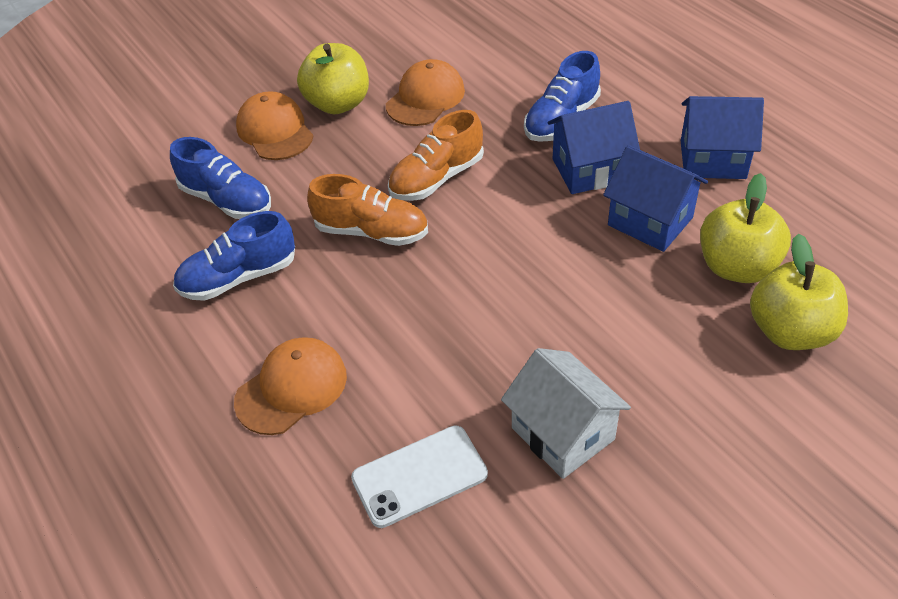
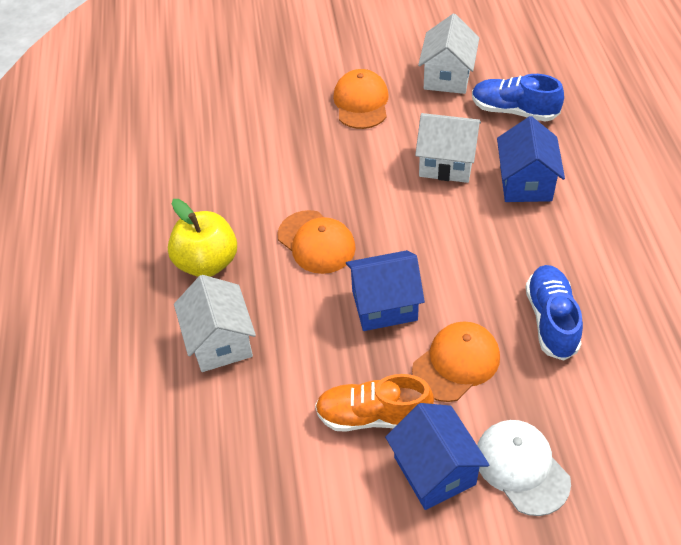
blue shoe: [170,137,271,219] [173,211,295,301] [524,51,601,142] = 3 -> [472,74,564,122] [525,265,583,361] = 2
orange shoe: [307,174,428,246] [388,110,484,201] = 2 -> [315,374,434,432] = 1
white cap: none = 0 -> [477,420,571,516] = 1
white house: [501,348,631,479] = 1 -> [174,275,256,372] [415,113,481,183] [418,14,479,94] = 3
white phone: [351,426,488,528] = 1 -> none = 0
yellow apple: [297,43,369,114] [700,173,791,283] [750,234,848,350] = 3 -> [168,199,237,277] = 1

